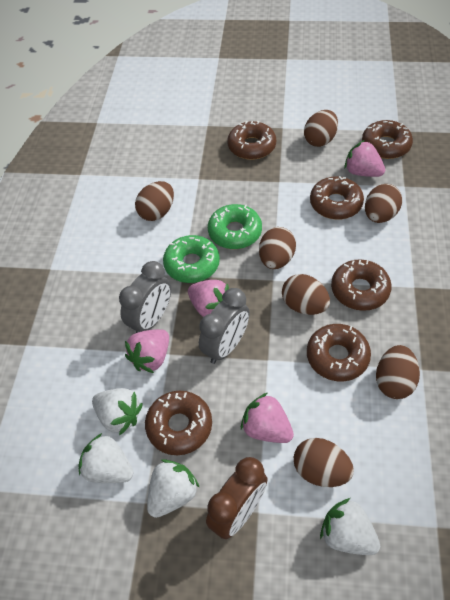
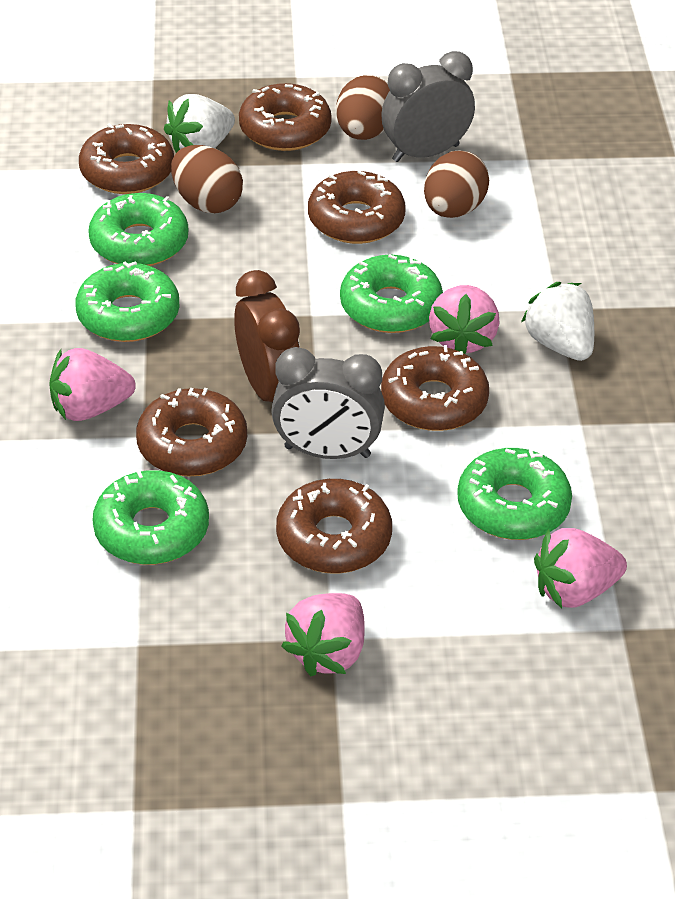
brown egg: [135,181,174,221] [259,227,296,269] [282,274,330,315] [294,438,354,487] [304,110,338,147] [365,184,402,223] [376,345,420,399] = 7 -> [171,145,243,213] [336,75,390,140] [424,150,489,218] = 3
green donut: [163,235,220,283] [208,204,262,249] = 2 -> [75,261,180,342] [88,193,188,266] [92,470,209,565] [340,254,443,333] [457,448,572,540] = 5
white strawberry: [78,433,133,483] [92,388,143,436] [147,459,200,518] [320,498,380,555] = 4 -> [164,94,235,153] [521,282,594,361] = 2

